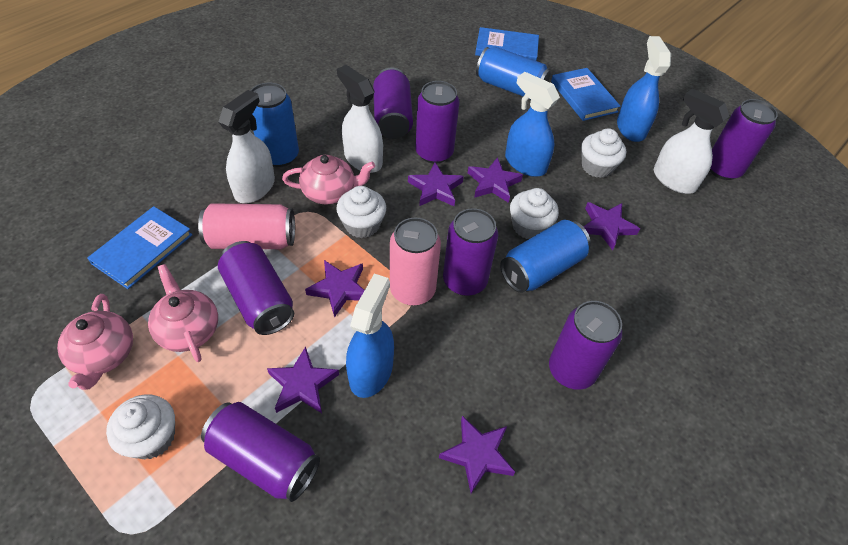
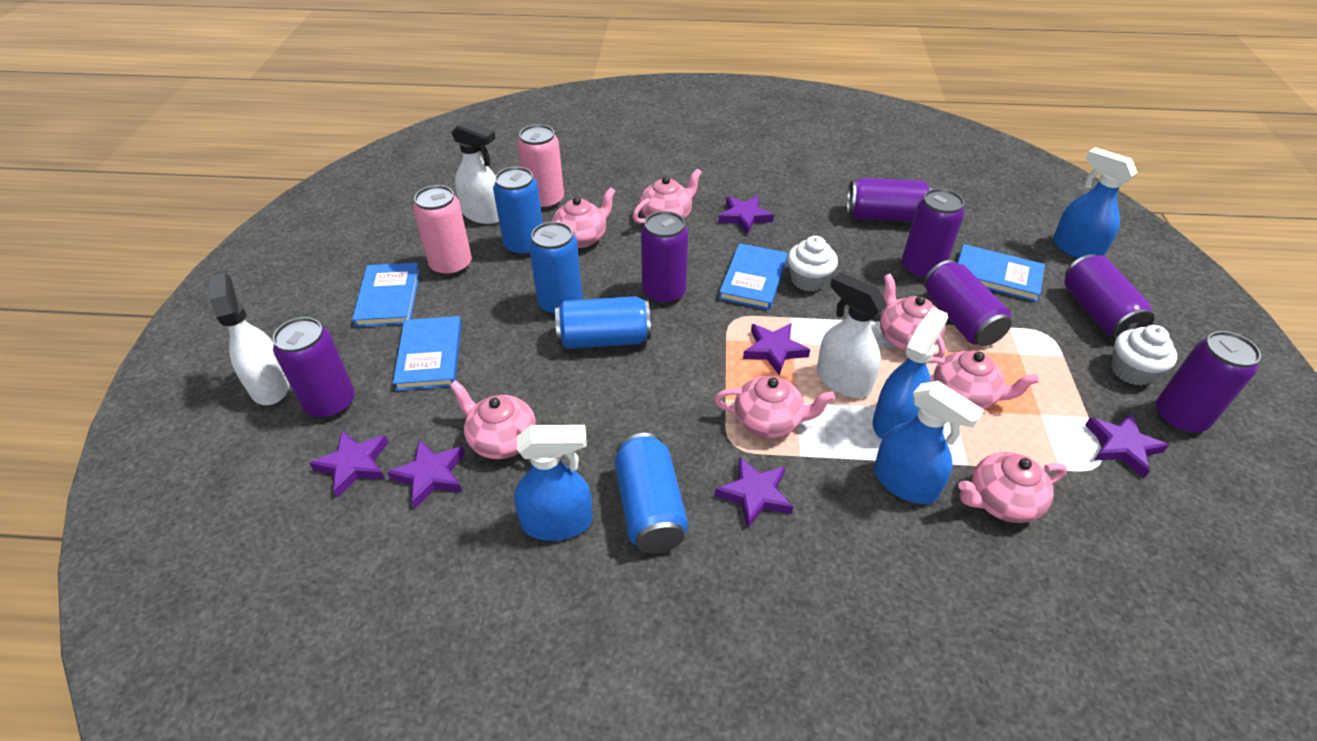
blue book: [87,206,192,289] [475,27,539,61] [551,68,621,121] = 3 -> [352,263,420,327] [393,316,461,391] [719,243,788,310] [957,244,1045,302] = 4
blue can: [250,83,299,167] [476,47,551,99] [500,220,591,293] = 3 -> [493,167,543,256] [529,222,583,315] [555,296,651,349] [614,433,688,554] = 4
blue spray bottle: [346,274,394,398] [505,72,560,177] [617,36,671,142] = 3 -> [514,425,592,541] [873,307,948,439] [874,381,984,504] [1053,147,1138,259] = 4
pink teapot: [57,294,133,390] [148,264,218,362] [282,155,375,205] = 3 -> [450,380,536,459] [552,187,616,248] [633,169,702,223] [714,376,835,438] [880,274,945,358] [926,350,1039,409] [958,452,1067,523] = 7
white cupcake: [106,394,175,459] [336,186,386,238] [510,188,559,239] [581,128,626,178] = 4 -> [787,236,838,292] [1111,325,1177,385] = 2

